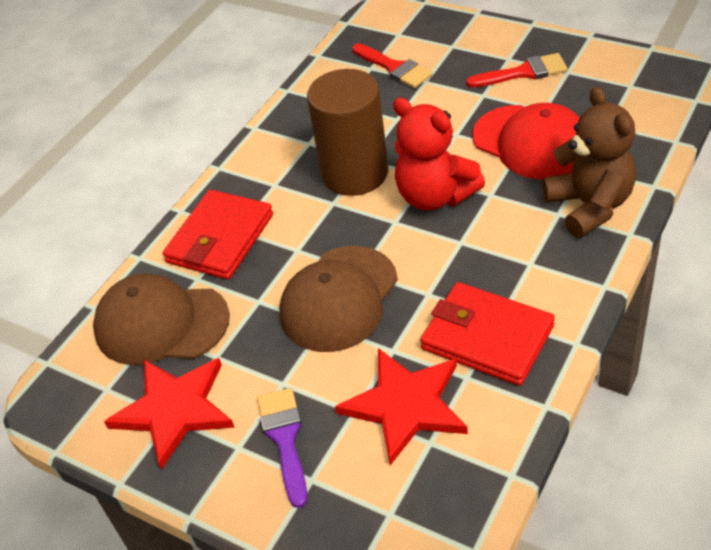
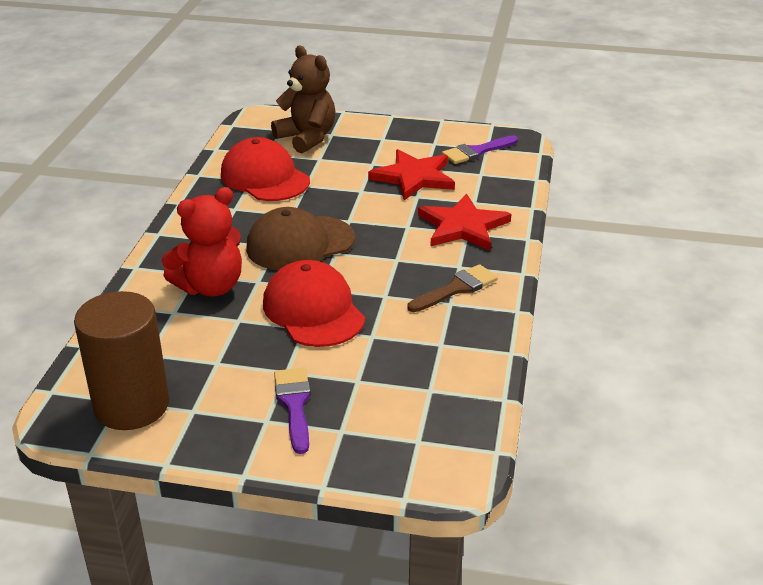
brown brush: none = 0 -> [408,264,498,312] = 1
brown cap: [93,274,230,365] [279,246,398,352] = 2 -> [246,207,355,270] = 1
purple brush: [257,388,308,508] = 1 -> [274,368,311,454] [442,135,518,164] = 2
red brush: [352,43,433,88] [466,53,568,87] = 2 -> none = 0
red cap: [472,103,580,180] = 1 -> [221,137,310,201] [263,260,365,347] = 2
red wallet: [163,190,273,279] [420,282,555,386] = 2 -> none = 0

